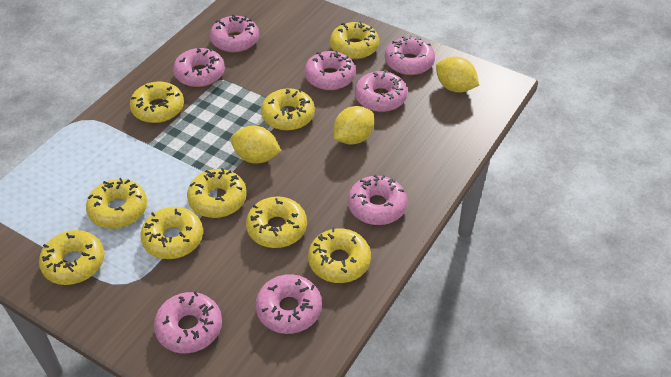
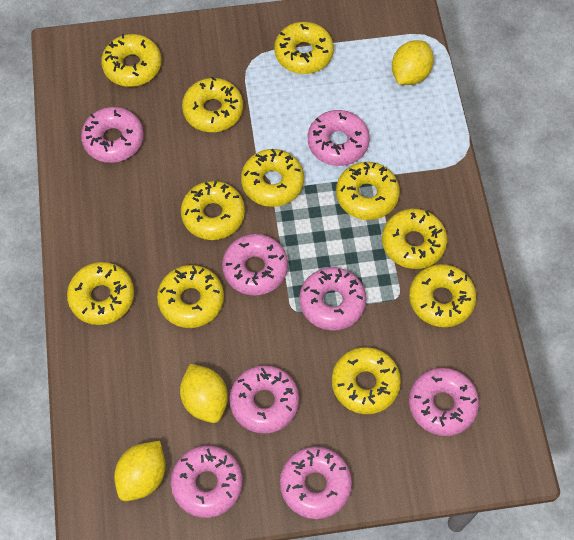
yellow donut: [39,230,104,285] [86,178,147,229] [130,81,184,123] [141,207,203,259] [187,168,247,218] [246,196,307,248] [261,88,315,131] [308,227,371,283] [330,21,379,59] = 9 -> [67,262,134,325] [101,34,162,87] [157,265,224,328] [181,181,245,240] [182,76,243,132] [241,149,304,207] [274,22,334,74] [332,347,401,414] [336,162,400,220] [382,209,447,269] [409,264,476,327] = 11

